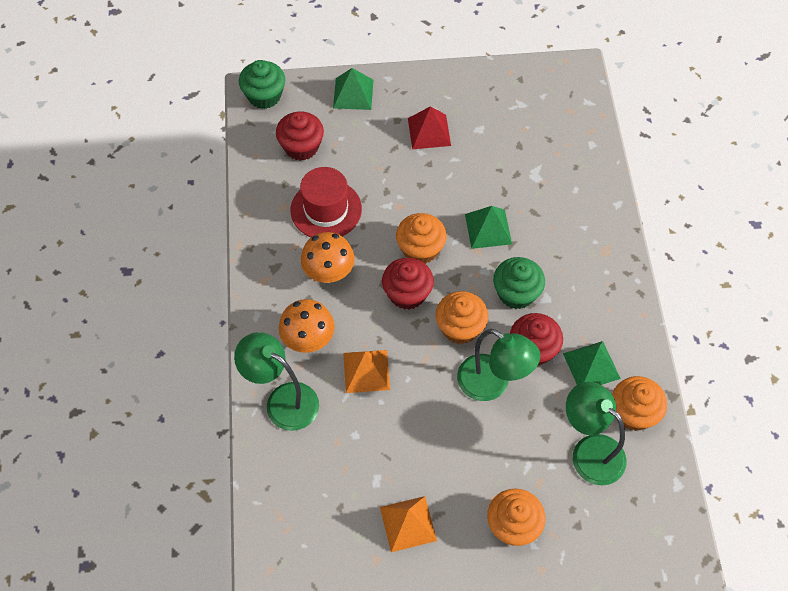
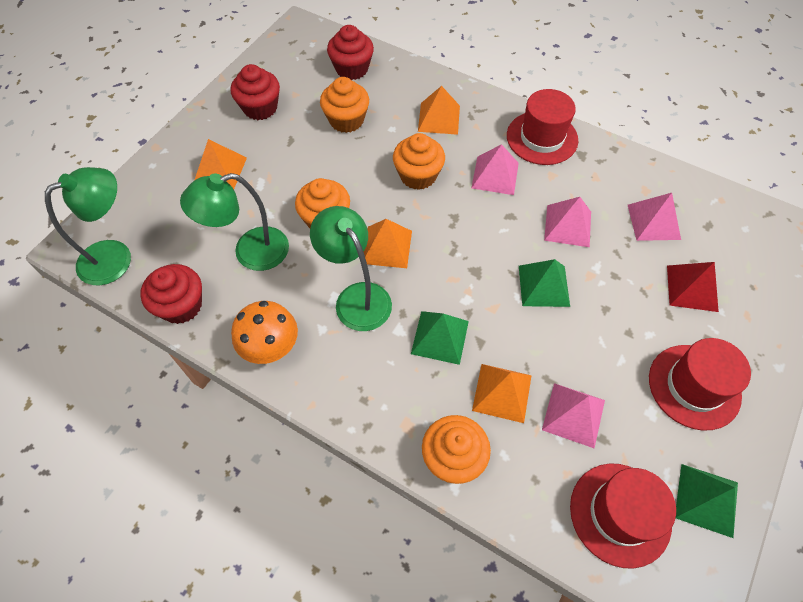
green cupcake: [239,60,285,109] [493,257,545,309] = 2 -> none = 0
orange mushroom: [279,299,335,353] [301,232,355,283] = 2 -> [231,301,298,364] = 1
orange pyramid: [343,350,390,393] [380,496,437,552] = 2 -> [195,139,247,189] [364,219,412,268] [418,86,460,135] [472,364,532,423] = 4
pink pyramid: none = 0 -> [471,144,519,195] [542,383,605,448] [544,197,591,247] [628,193,681,241] = 4
red hat: [291,167,362,237] = 1 -> [507,89,578,165] [570,463,676,569] [649,338,751,431] = 3

